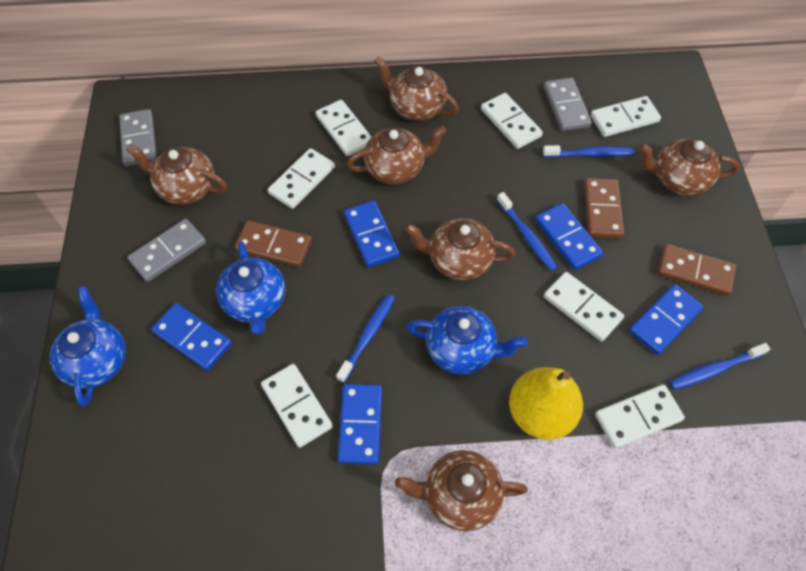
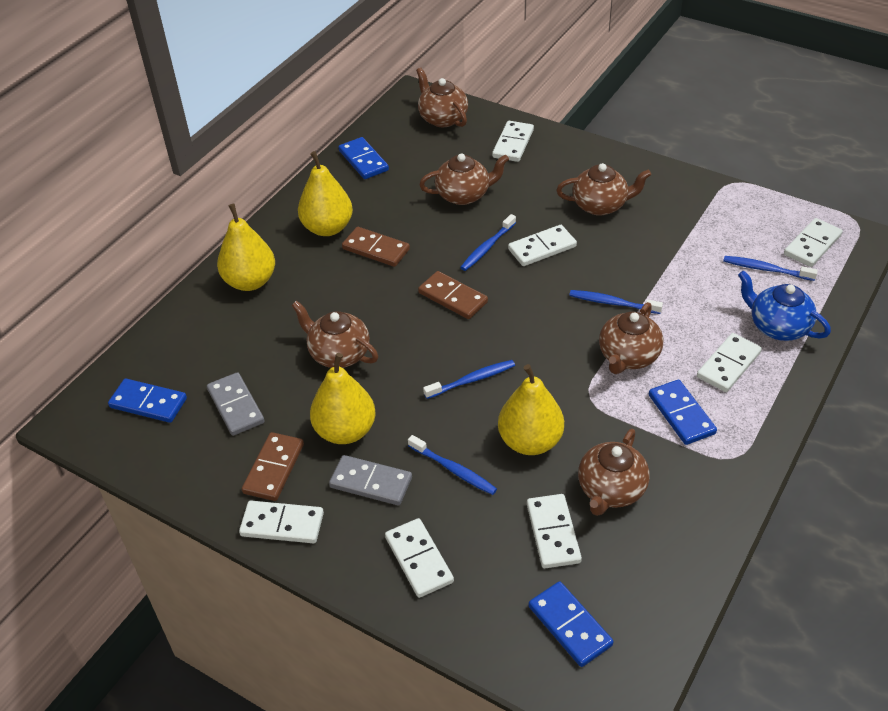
blue domino: [151,303,232,371] [337,384,382,464] [344,200,399,267] [535,203,603,270] [629,284,704,355] = 5 -> [108,379,187,423] [338,137,389,179] [529,581,613,667] [649,379,717,445] = 4
blue teapot: [50,287,126,406] [216,241,285,335] [407,306,527,375] = 3 -> [738,271,831,341] = 1
blue toothbrush: [336,294,395,383] [497,192,558,271] [543,145,634,158] [670,343,770,390] = 4 -> [408,435,497,495] [423,360,515,399] [460,214,516,271] [569,290,663,314] [723,256,818,281] = 5
grey domino: [119,109,157,166] [127,218,206,282] [544,78,592,131] = 3 -> [207,372,265,436] [329,455,412,505] = 2
yellow pear: [509,367,583,440] = 1 -> [217,204,275,291] [298,151,353,236] [310,353,376,444] [498,364,564,455] = 4

